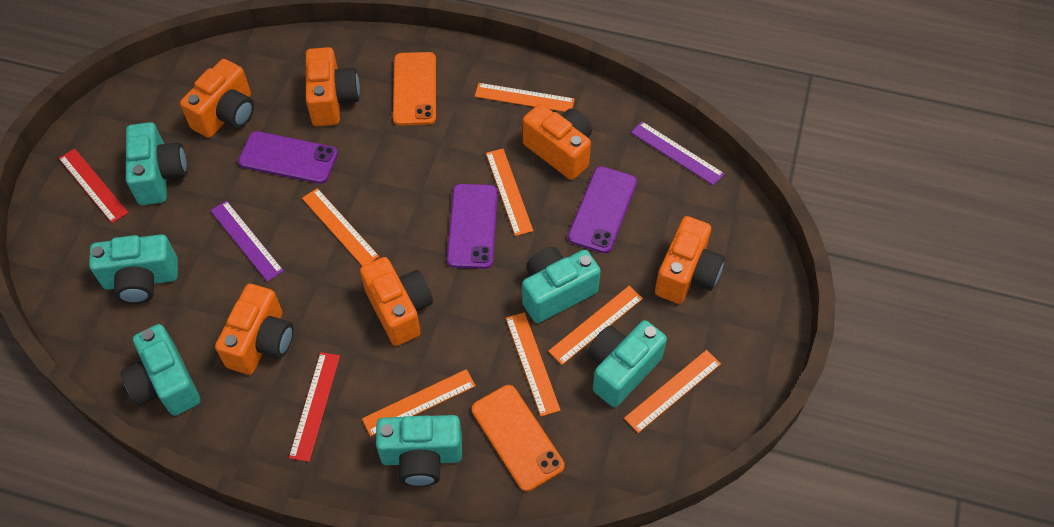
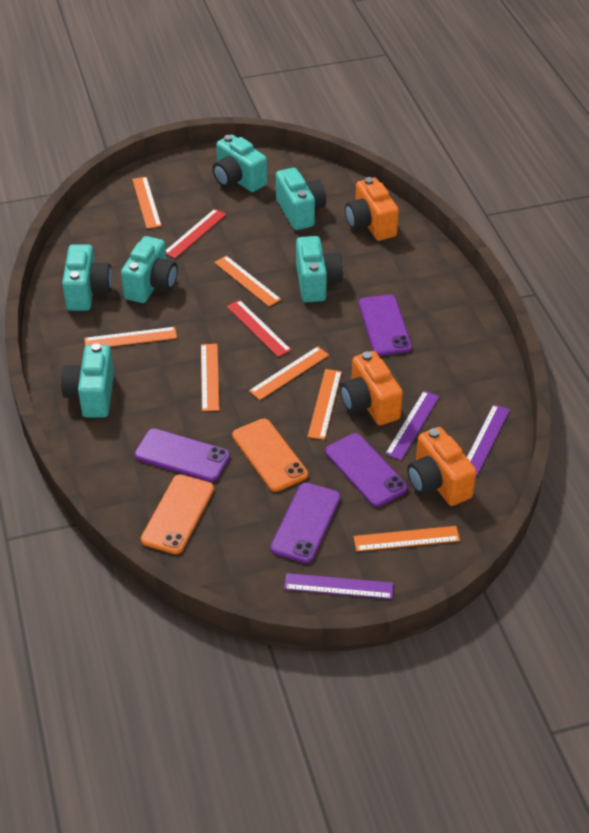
orange camera: [180,59,254,138] [215,284,294,375] [306,47,360,126] [360,257,433,346] [523,104,592,180] [655,216,725,304] = 6 -> [340,351,403,425] [345,177,399,241] [407,427,476,506] = 3
purple phone: [238,131,338,184] [447,184,498,269] [568,166,637,253] = 3 -> [134,428,230,482] [270,482,341,563] [325,433,408,507] [359,295,412,356] = 4
purple ruler: [210,200,284,282] [631,121,725,186] = 2 -> [284,573,394,599] [385,391,439,460] [467,404,510,476] = 3

